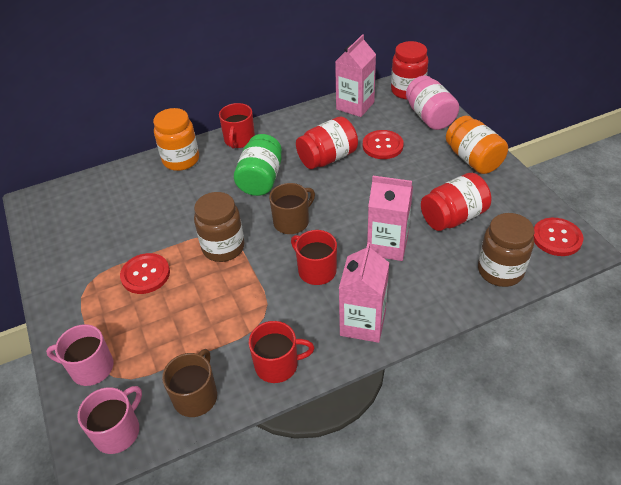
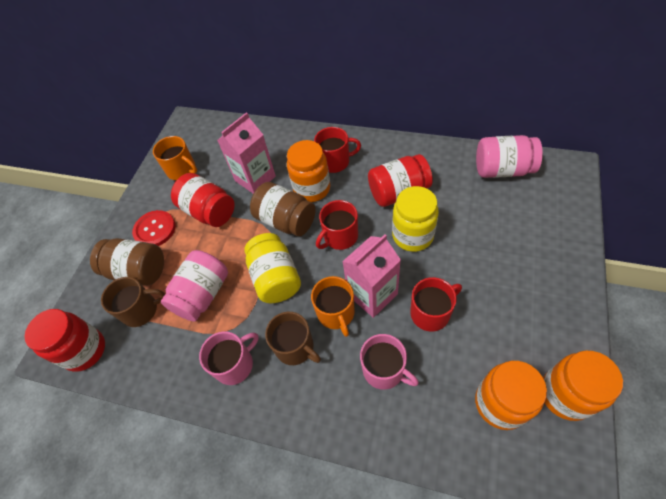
green jar: [234,134,282,196] = 1 -> none = 0
orange jar: [153,108,199,171] [446,116,508,174] = 2 -> [287,140,330,202] [475,361,547,430] [543,350,623,421] = 3
orange mug: none = 0 -> [153,136,197,180] [311,276,355,337] = 2
pink carton: [335,34,376,117] [339,242,389,343] [367,176,413,261] = 3 -> [217,112,276,194] [342,234,401,318] = 2
pink jar: [406,75,459,130] = 1 -> [161,250,228,322] [476,135,543,178] = 2
red button: [120,253,170,294] [363,130,404,159] [534,218,583,256] = 3 -> [132,210,176,246] = 1
yellow jar: none = 0 -> [244,233,301,303] [392,186,439,252] = 2

